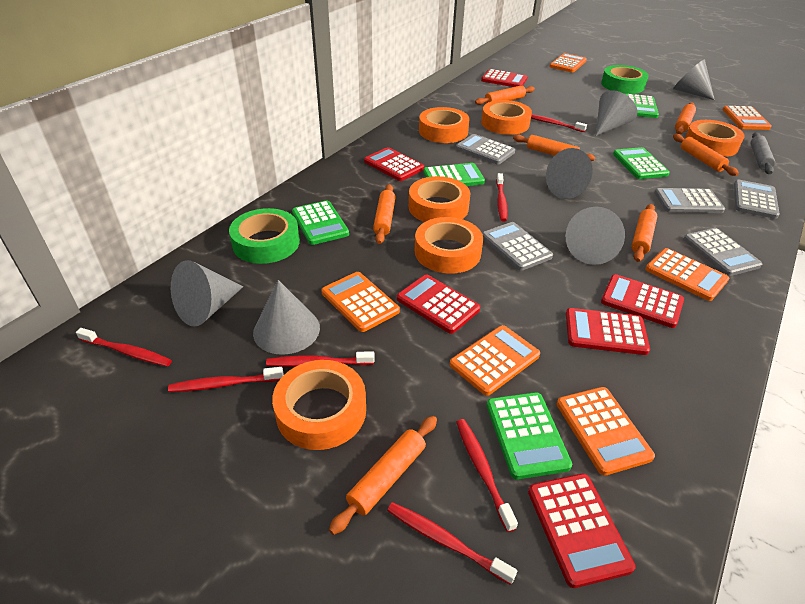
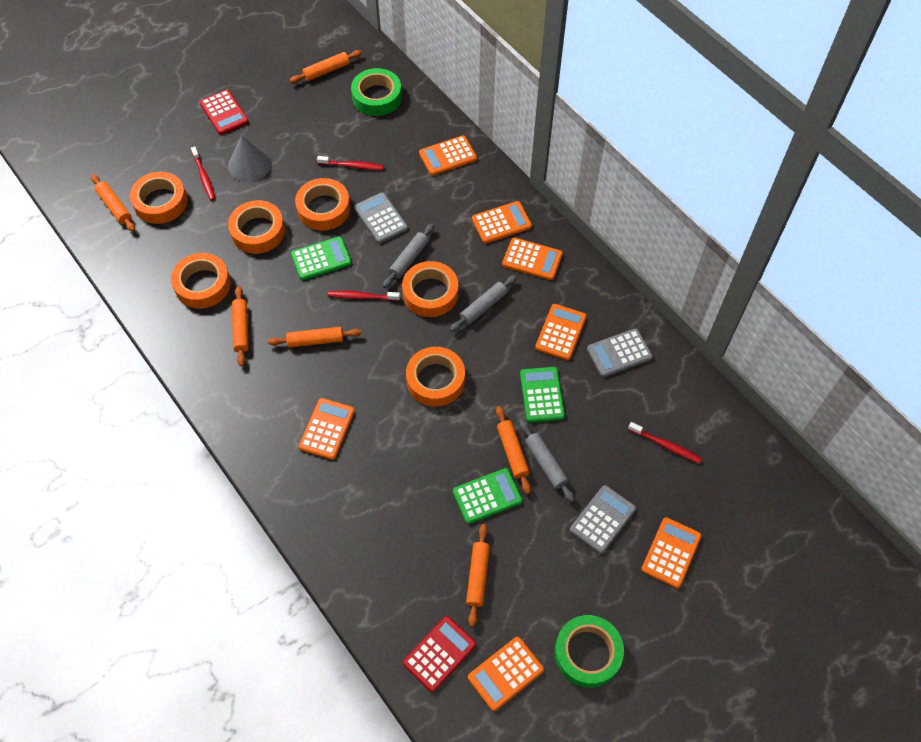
green calculator: [292,200,349,245] [423,163,485,186] [486,392,572,479] [613,147,670,179] [626,94,659,118] = 5 -> [291,236,352,280] [453,468,523,524] [520,367,565,423] = 3
grey calculator: [456,134,515,164] [482,222,553,271] [655,188,725,213] [683,228,762,276] [734,180,780,219] = 5 -> [354,192,408,243] [570,485,636,554] [587,329,653,377] = 3
grey cone: [171,260,243,327] [253,280,320,355] [546,148,593,199] [565,207,625,265] [596,90,638,136] [673,59,715,100] = 6 -> [228,135,272,182] = 1
grey rolling pin: [751,132,775,174] = 1 -> [383,224,434,288] [450,275,517,332] [520,420,575,502] = 3
orange calculator: [321,272,400,332] [450,325,540,396] [549,53,587,73] [557,387,655,476] [645,248,729,301] [723,106,772,130] = 6 -> [299,398,355,460] [419,135,477,176] [468,637,544,711] [472,201,532,244] [502,238,563,280] [535,304,587,360] [641,517,702,588] = 7
orange rolling pin: [329,416,437,535] [373,184,396,244] [475,85,535,105] [513,134,595,161] [632,204,657,262] [673,134,739,176] [675,102,696,134] = 7 -> [91,174,135,232] [232,286,249,366] [268,327,361,348] [290,50,362,83] [466,524,490,627] [496,406,531,494] = 6
red calculator: [364,147,424,181] [397,274,480,334] [481,69,528,87] [528,474,635,588] [566,308,650,355] [601,274,684,328] = 6 -> [200,90,249,135] [403,616,476,692] = 2
red toothbrush: [76,328,172,367] [168,367,283,392] [266,351,375,367] [387,502,517,585] [456,419,518,532] [496,173,508,222] [531,114,587,132] = 7 -> [191,146,216,201] [317,156,384,170] [328,291,400,301] [628,422,702,464] = 4

